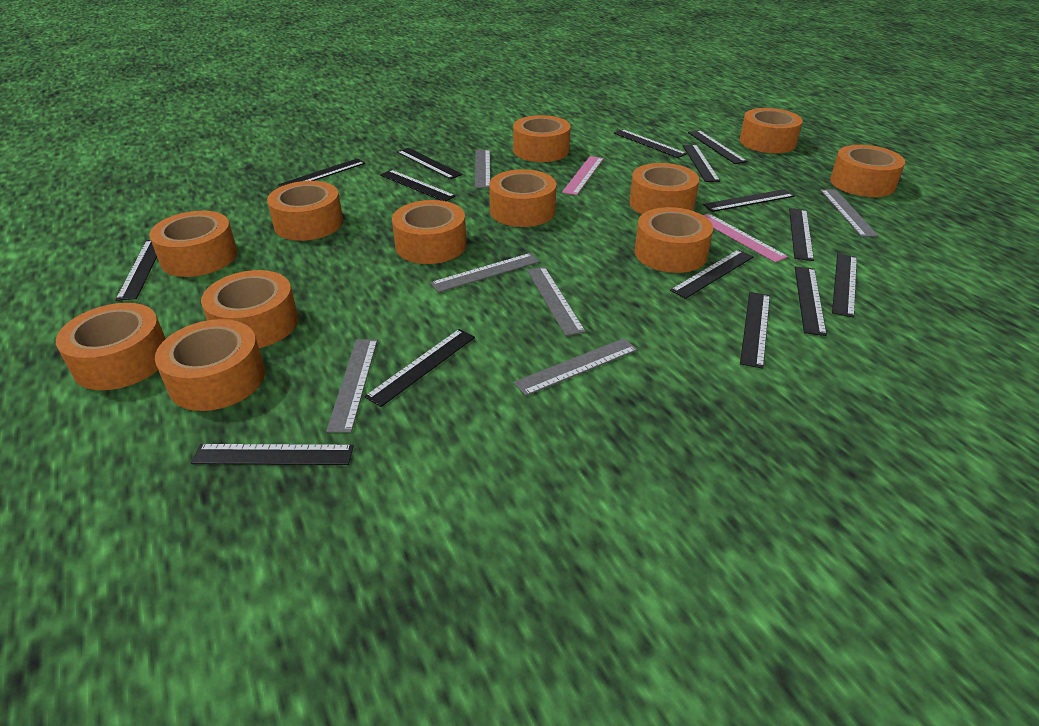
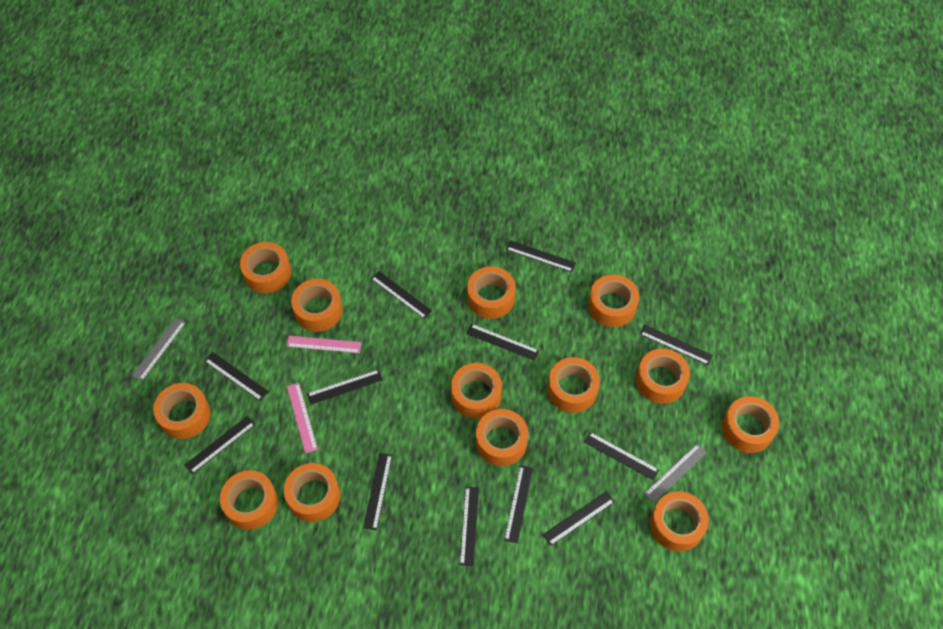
black ruler: [115,240,157,301] [191,444,354,465] [278,159,365,187] [364,329,475,407] [380,170,456,201] [397,148,462,179] [614,129,687,158] [670,250,754,299] [682,144,720,182] [688,130,747,164] [703,189,794,212] [740,292,770,369] [789,208,814,261] [795,266,827,336] [832,254,857,318] = 15 -> [185,416,255,474] [205,352,269,401] [307,369,383,405] [363,453,392,530] [371,271,432,319] [460,487,479,566] [467,324,539,361] [504,465,533,543] [506,240,576,272] [543,491,615,546] [584,432,659,481] [640,325,713,365] = 12
grey ruler: [326,339,378,433] [430,253,540,293] [475,150,490,188] [514,338,638,396] [527,267,586,336] [820,189,878,237] = 6 -> [132,318,186,381] [644,444,707,503] = 2
orange tape: [56,303,166,390] [149,211,237,277] [155,319,265,411] [201,270,298,348] [267,181,343,241] [392,200,467,264] [489,169,556,227] [513,115,570,162] [630,163,699,214] [634,207,713,273] [740,108,803,153] [830,145,905,197] = 12 -> [153,383,211,439] [220,470,278,530] [240,242,291,294] [284,463,340,522] [291,279,343,332] [451,363,502,418] [467,266,516,319] [476,409,528,466] [547,357,600,413] [588,274,639,327] [636,349,690,404] [650,491,709,552] [722,396,779,453] = 13

